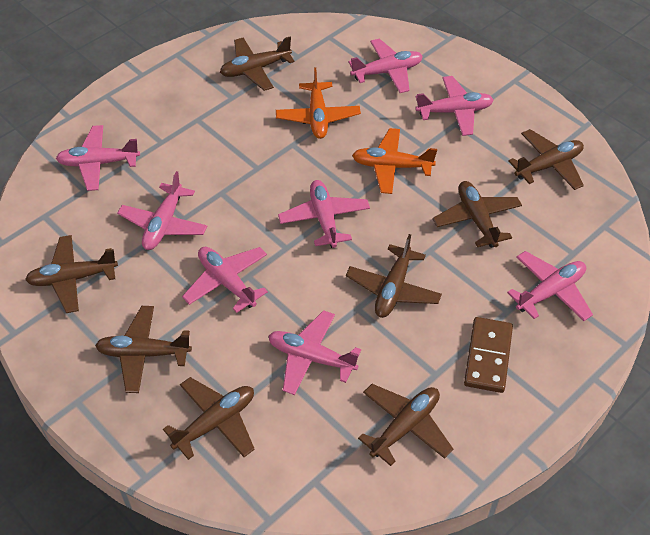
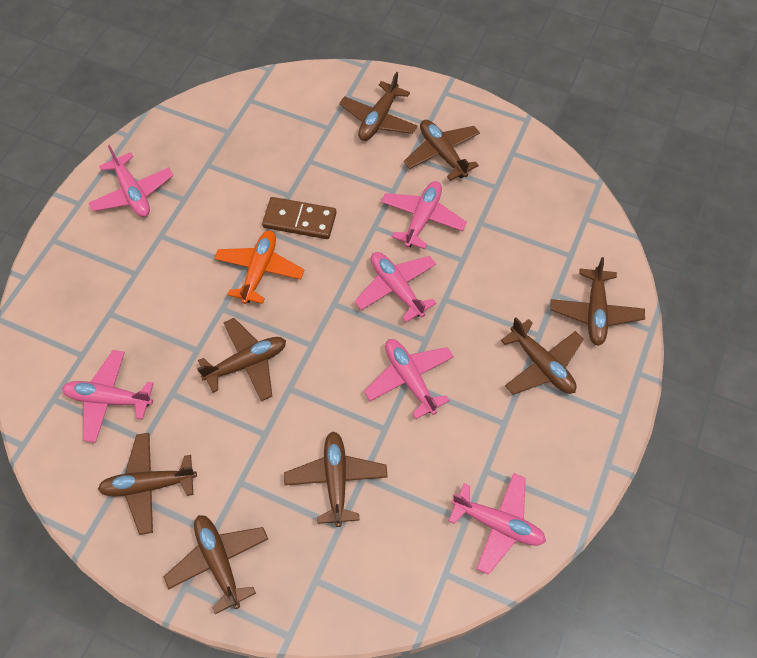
orange plane: [276,67,361,139] [352,128,437,194] = 2 -> [214,230,304,304] = 1
pink plane: [56,125,140,191] [117,171,207,250] [182,247,268,313] [269,310,361,395] [278,180,370,248] [349,38,423,93] [415,76,493,136] [507,251,593,321] = 8 -> [62,350,154,443] [89,145,174,217] [355,252,436,322] [364,339,454,419] [381,181,467,249] [448,473,546,575] = 6

